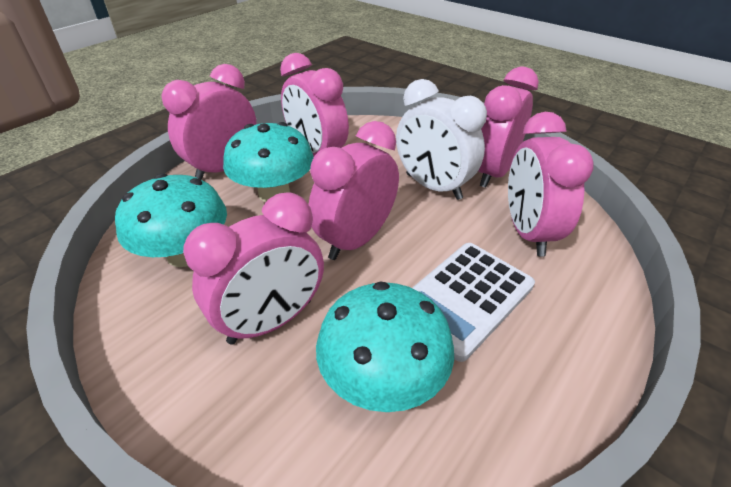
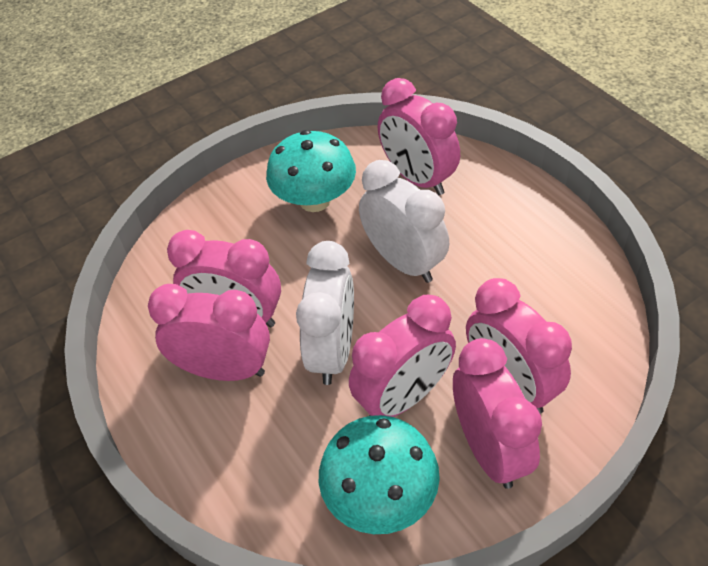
turquoise mushroom: [115,173,227,267] [223,122,314,202] [316,281,454,412] = 3 -> [266,130,356,212] [319,415,440,534] = 2
white calculator: [412,243,535,362] = 1 -> none = 0
white clock: [396,79,487,200] = 1 -> [296,241,354,385] [359,160,449,283] = 2

